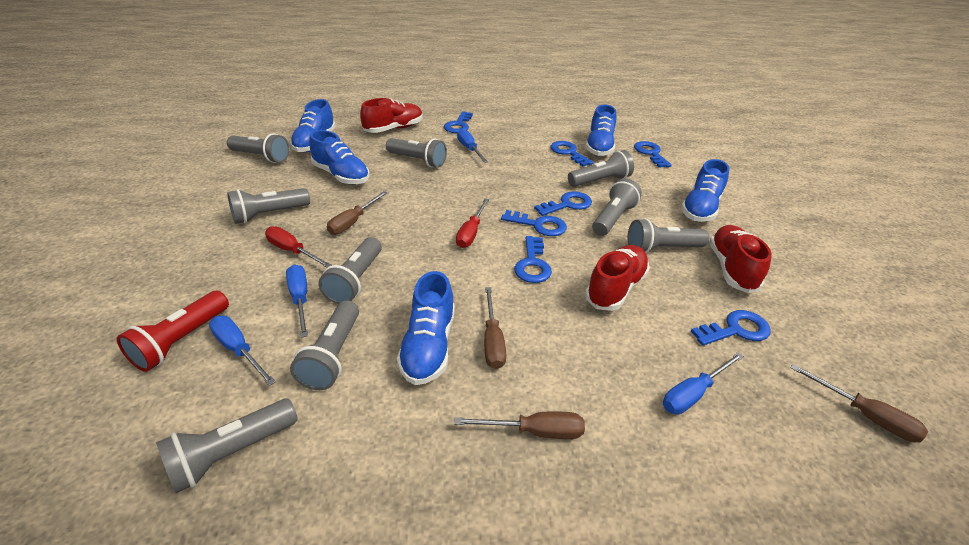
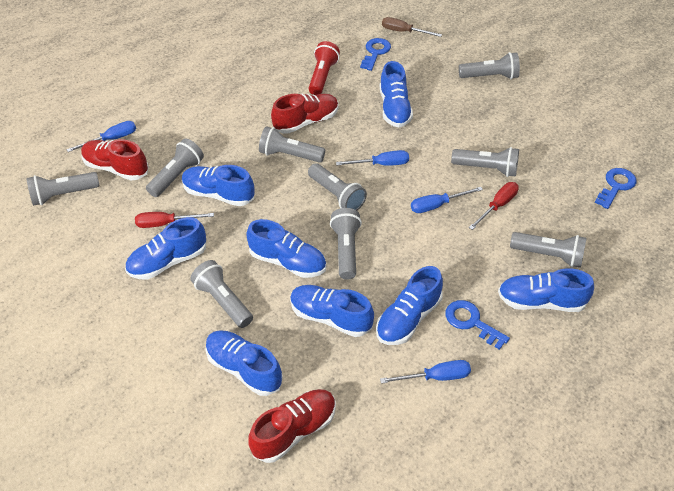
blue key: [444,111,473,133] [501,210,567,236] [514,236,552,283] [534,191,592,216] [550,141,594,167] [634,141,672,168] [691,310,771,346] = 7 -> [360,38,391,71] [445,300,510,350] [595,168,636,209] = 3
blue shoe: [290,99,336,152] [309,130,370,184] [397,271,455,385] [585,105,616,156] [681,159,729,222] = 5 -> [125,217,206,280] [182,165,255,206] [205,330,283,396] [246,219,326,278] [290,285,374,337] [376,266,443,345] [380,61,413,127] [498,268,594,312] = 8
brown screwdriver: [327,191,388,235] [454,411,585,439] [484,287,506,369] [791,364,928,442] = 4 -> [382,17,442,37] = 1

